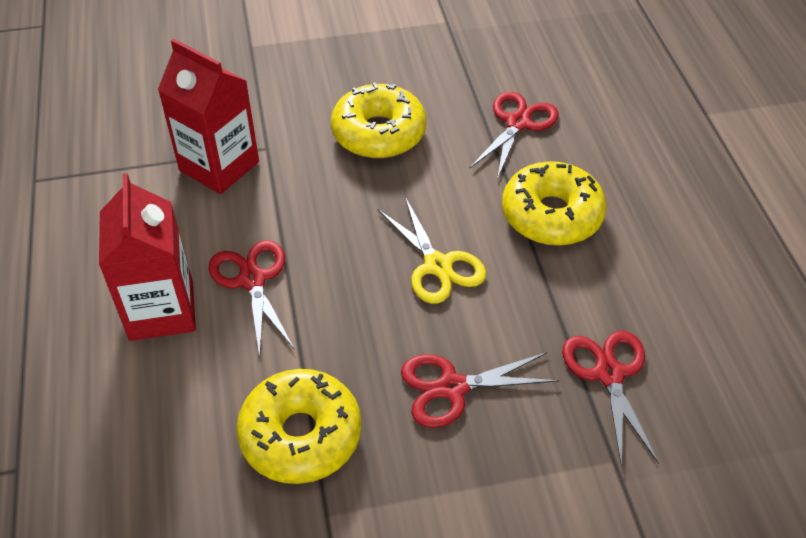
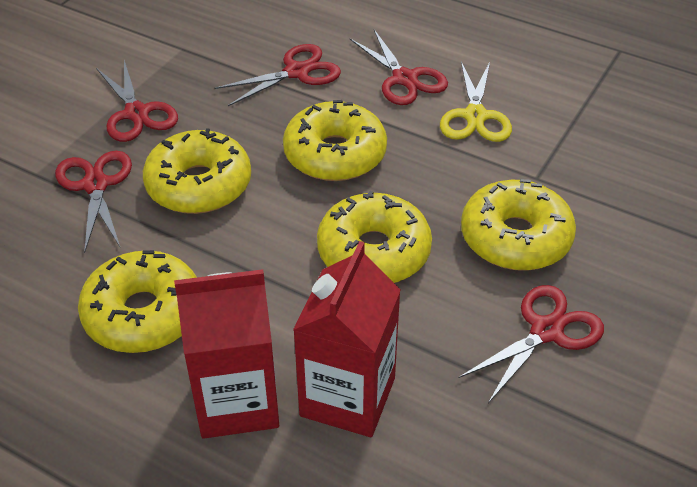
red scissors: [208,240,294,357] [401,352,559,428] [470,92,559,179] [562,331,659,468] = 4 -> [55,151,132,253] [96,60,178,142] [215,44,341,106] [350,30,448,105] [459,285,604,403] = 5
yellow donut: [236,369,361,484] [331,82,426,158] [502,161,607,246] = 3 -> [78,250,197,353] [143,128,251,214] [283,100,387,181] [317,191,432,283] [461,179,576,271] = 5

